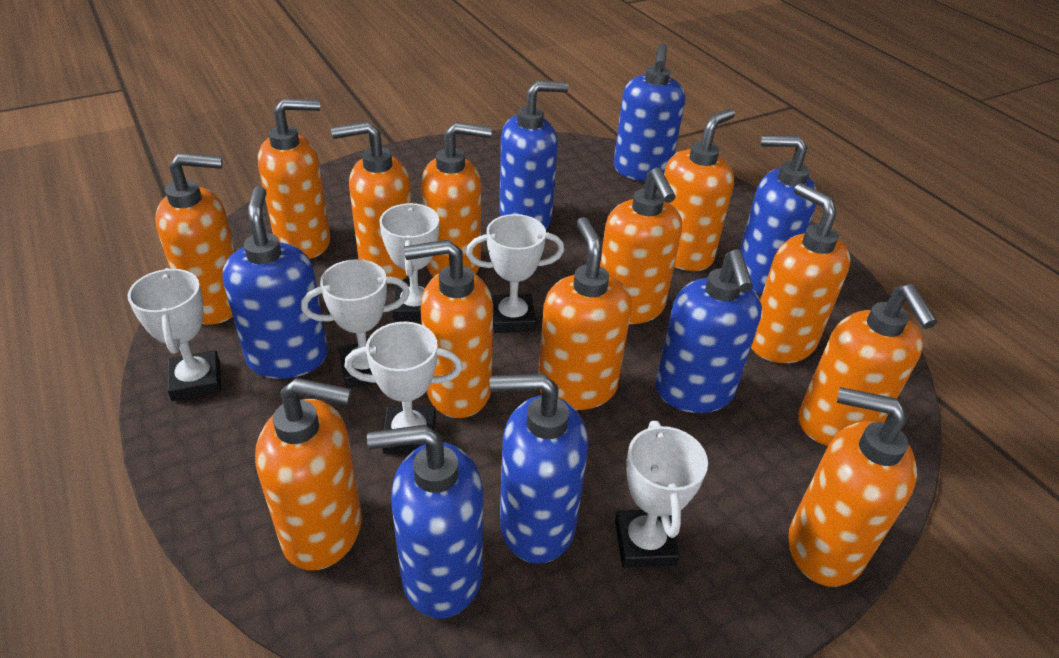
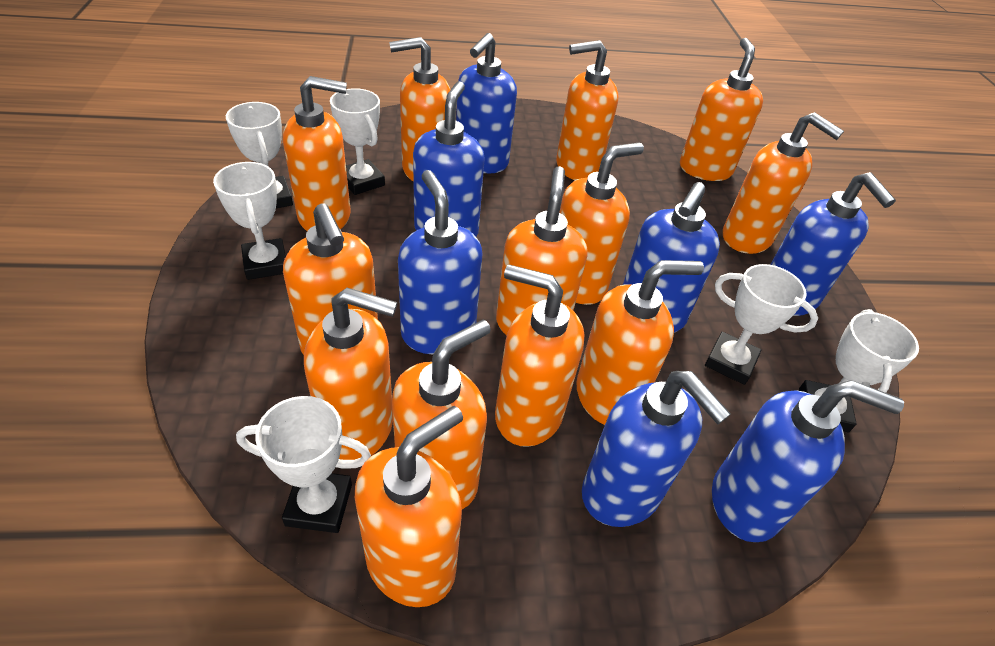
orange soap dispenser: [155,153,236,325] [255,378,362,570] [258,99,331,259] [331,121,412,284] [404,239,493,418] [421,122,492,277] [538,217,632,410] [600,167,682,324] [664,109,735,271] [751,183,851,363] [788,387,917,587] [798,284,937,446] = 12 -> [283,76,351,231] [283,203,378,355] [304,288,397,460] [355,406,463,607] [389,37,451,181] [392,320,491,509] [495,264,584,447] [496,166,587,335] [556,40,618,180] [559,143,644,305] [576,260,704,425] [680,38,763,181] [723,112,844,254] = 13

